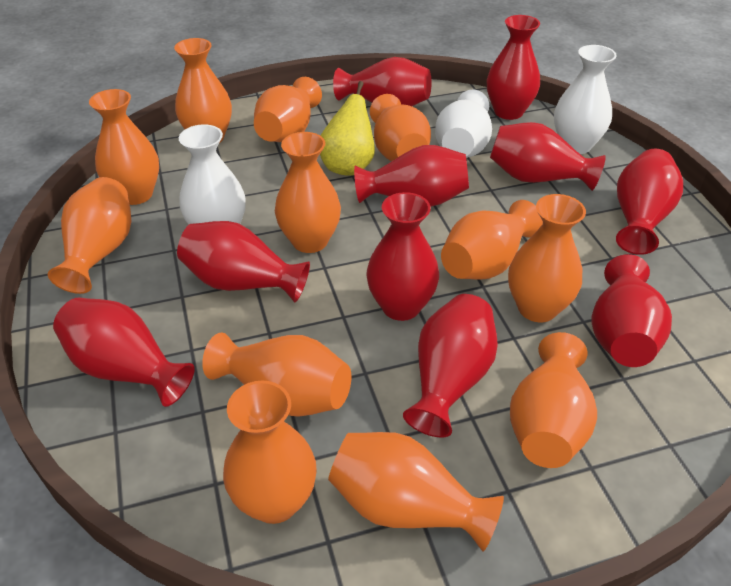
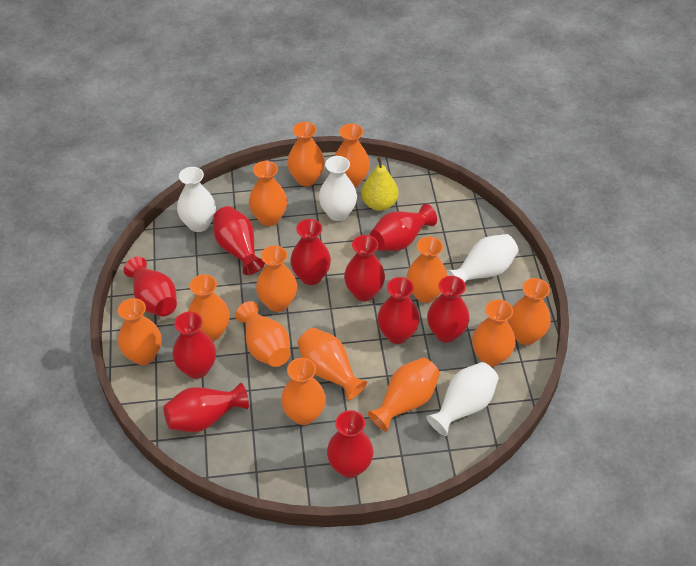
orange vase: [48,177,132,294] [89,89,159,205] [174,38,232,143] [202,332,351,417] [223,380,317,524] [254,77,322,142] [275,132,341,253] [328,432,504,552] [370,94,431,161] [441,200,543,280] [508,194,586,322] [510,332,597,468] = 12 -> [118,298,161,365] [188,274,230,341] [235,301,290,367] [249,161,287,226] [256,245,297,312] [281,358,326,425] [287,122,325,186] [297,328,367,400] [335,123,370,187] [367,358,440,432] [407,236,447,303] [472,299,515,367] [508,278,551,345] = 13
white vase: [179,124,246,224] [435,90,492,158] [554,45,617,154] = 3 -> [177,167,216,232] [319,156,357,221] [426,362,499,436] [446,234,518,283] = 4

